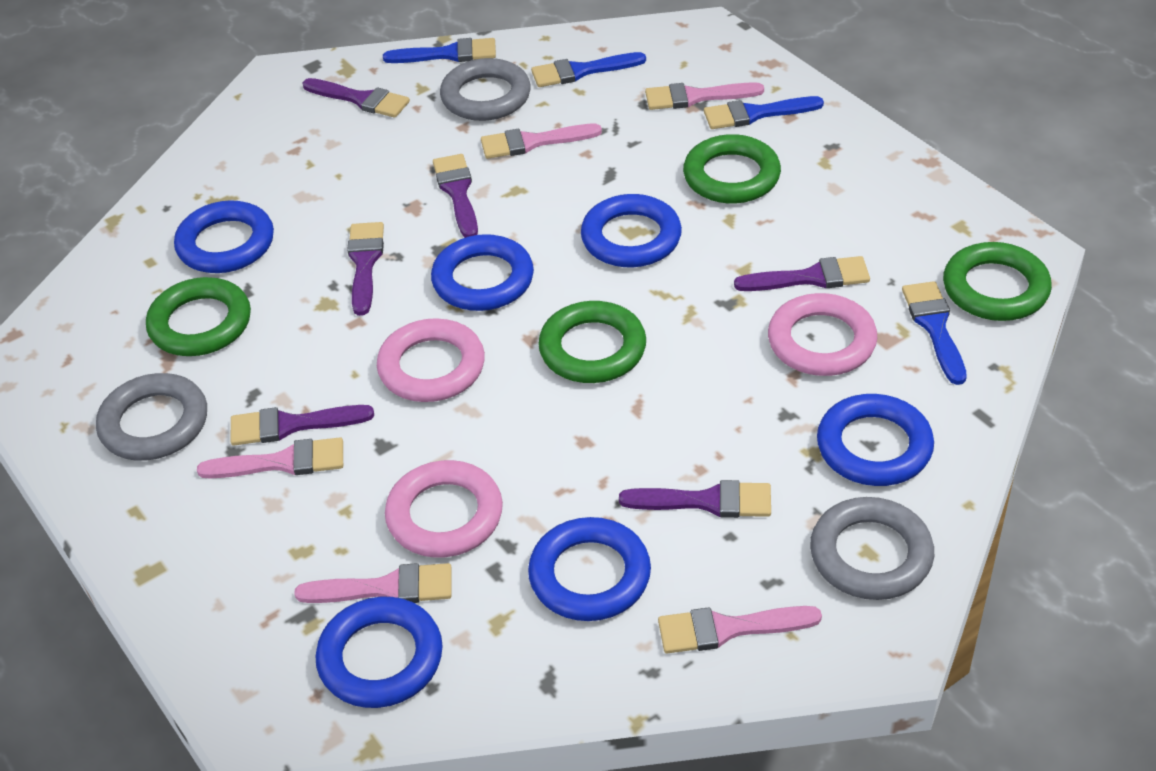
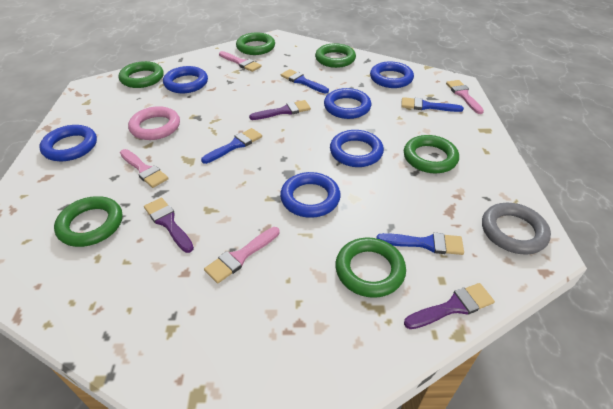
green ring: [146,277,251,356] [538,301,646,383] [683,134,781,203] [943,242,1052,321] = 4 -> [54,196,122,247] [119,61,164,88] [236,32,275,55] [315,43,356,68] [335,238,406,298] [404,135,459,173] = 6
grey ring: [96,373,207,461] [440,58,531,121] [810,497,934,600] = 3 -> [482,203,551,255] = 1
pink brush: [197,438,343,479] [294,563,452,603] [481,124,602,159] [645,82,764,110] [658,606,822,653] = 5 -> [120,149,169,188] [204,227,280,284] [219,51,262,72] [446,80,484,114] = 4
pink ring: [377,318,485,402] [385,460,503,558] [768,293,877,376] = 3 -> [128,106,180,140] = 1
purple brush: [231,405,374,446] [302,78,410,118] [347,222,384,316] [433,154,478,238] [619,480,771,518] [734,256,870,291] = 6 -> [144,197,194,253] [249,100,311,120] [404,283,495,329] = 3

